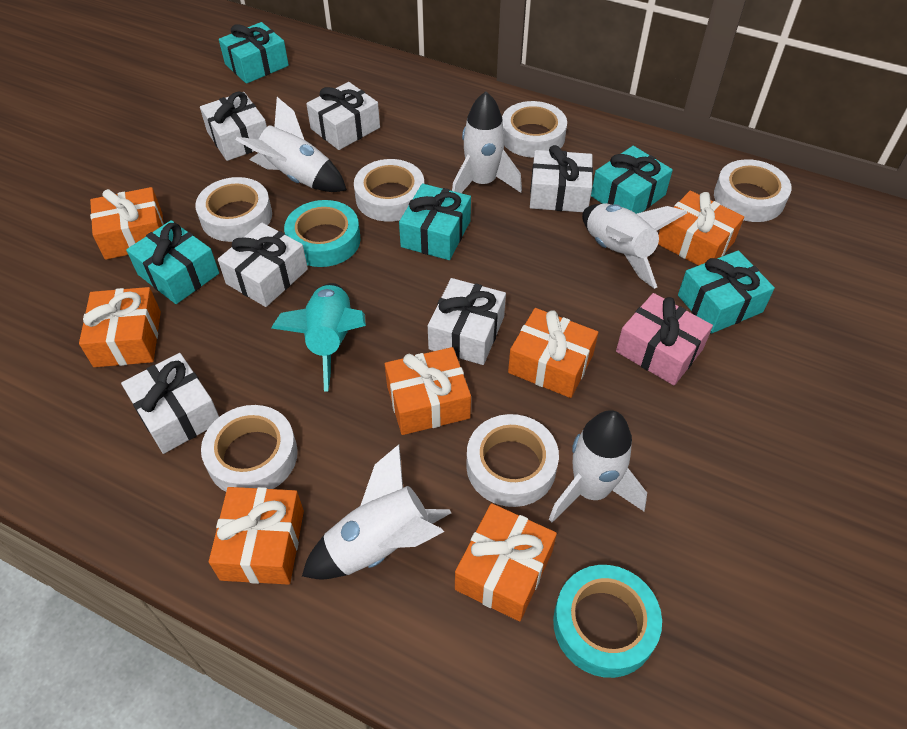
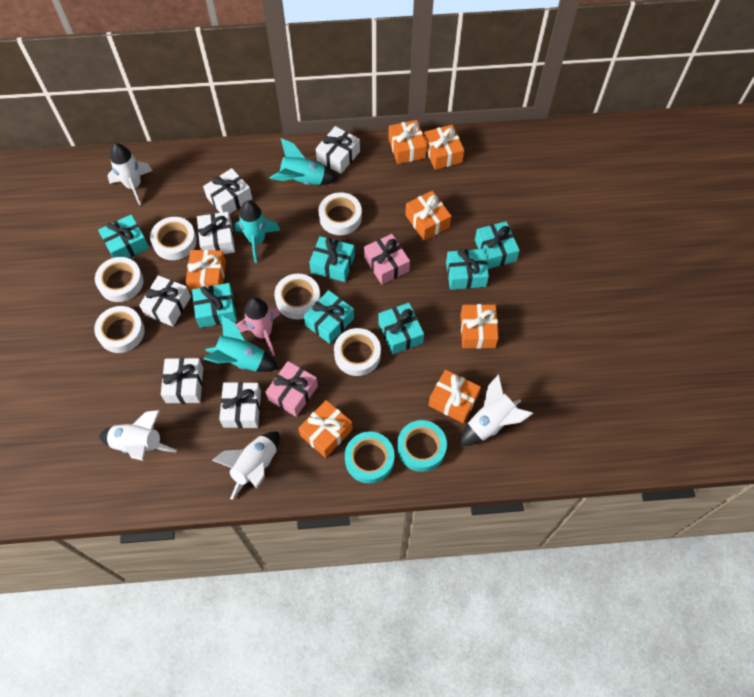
pink gift: [616,293,713,385] = 1 -> [266,361,318,417] [364,234,410,285] = 2
pink rocket: none = 0 -> [236,297,280,356] = 1
turquoise gift: [126,220,219,304] [219,22,289,84] [399,184,471,260] [591,146,673,214] [678,250,775,334] = 5 -> [98,214,149,258] [192,283,237,328] [304,290,354,344] [309,236,355,282] [378,303,424,354] [446,249,489,290] [475,221,520,269] = 7
turquoise rocket: [271,283,366,392] = 1 -> [203,315,279,372] [234,200,280,263] [269,138,339,185] = 3
white rocket: [235,97,347,192] [302,444,451,580] [452,91,522,193] [549,410,647,522] [582,203,687,289] = 5 -> [99,410,177,461] [108,143,152,205] [212,432,280,500] [460,375,533,446] = 4

